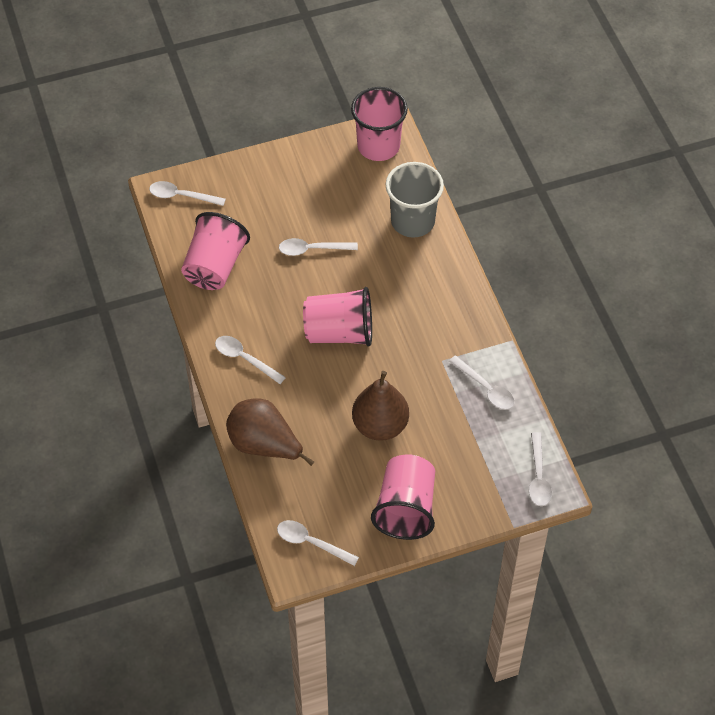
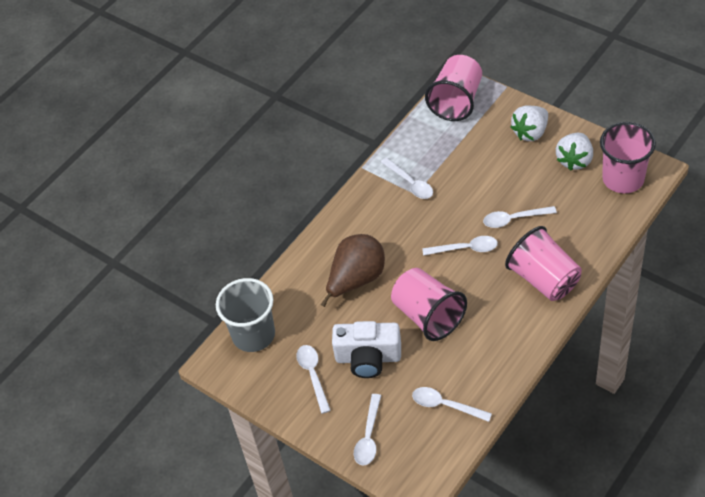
brown pear: [226,398,314,466] [352,371,409,441] = 2 -> [321,234,385,307] = 1
white camera: none = 0 -> [332,321,401,378] = 1
white strawberry: none = 0 -> [510,106,548,141] [556,133,593,171] = 2

